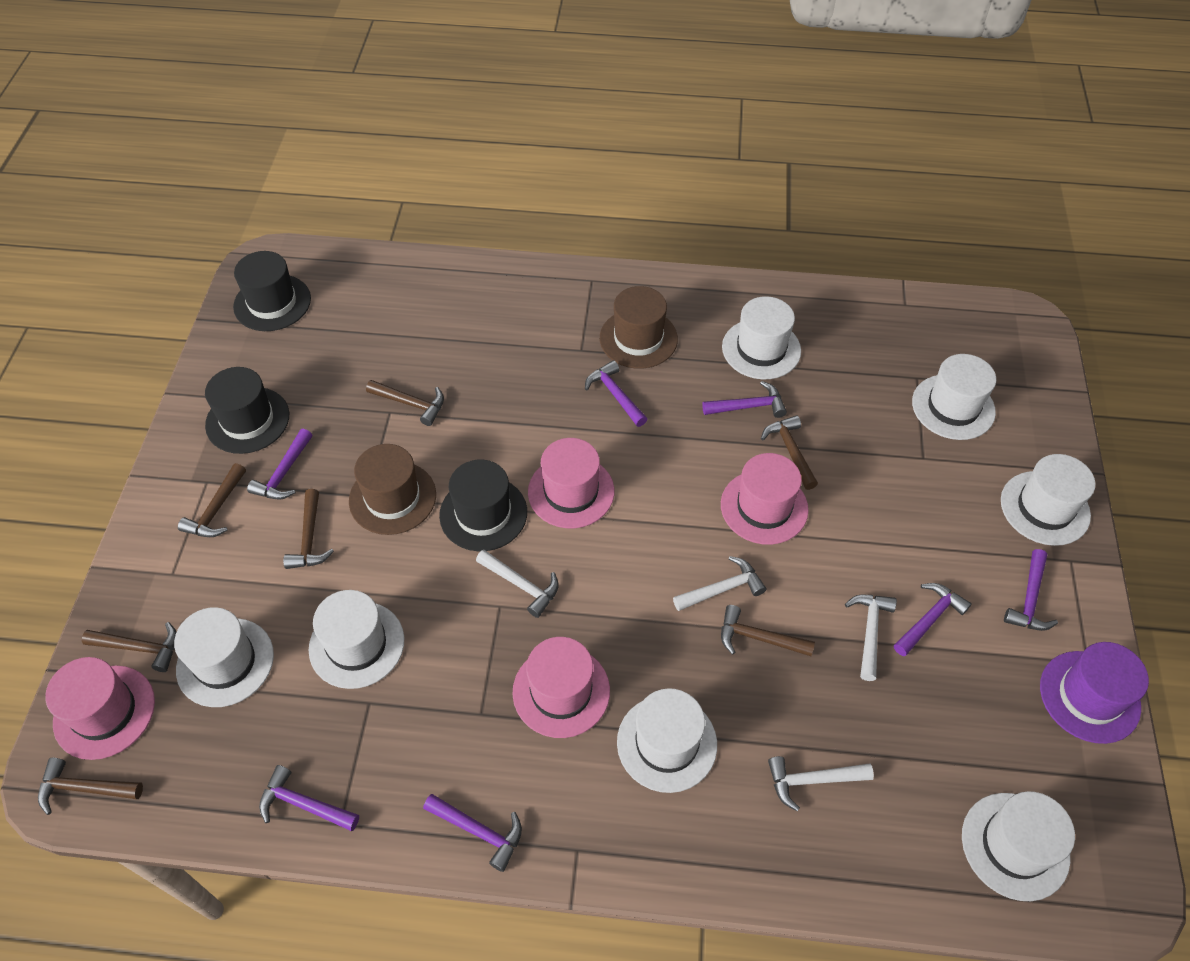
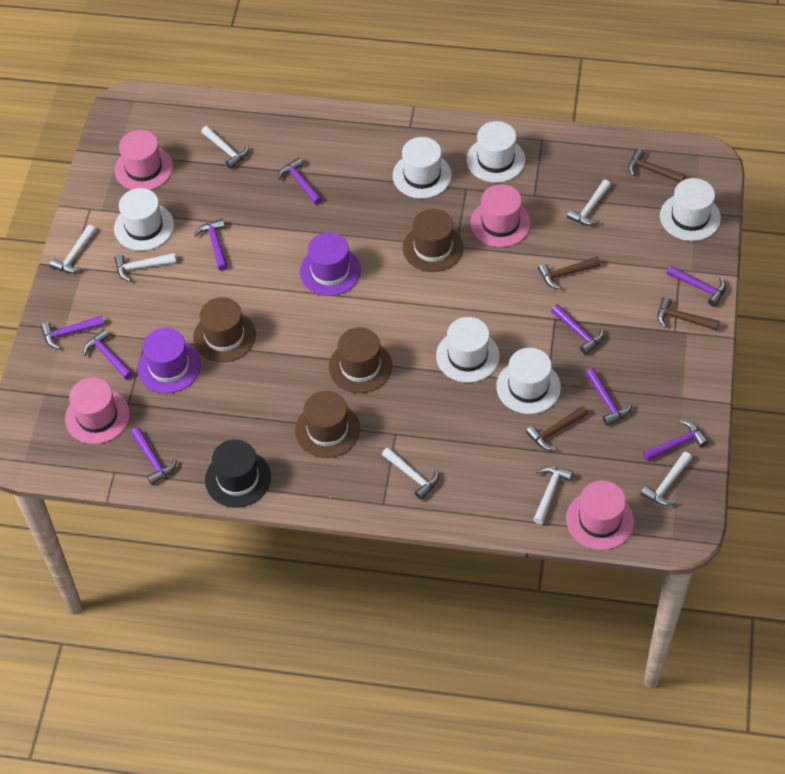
black hat: [205,367,289,454] [233,251,311,331] [439,459,527,551] = 3 -> [205,439,271,508] = 1
brown hammer: [38,758,143,815] [82,622,176,672] [178,463,246,537] [283,489,334,569] [366,380,444,426] [721,605,815,656] [761,415,818,490] = 7 -> [526,406,588,450] [538,257,600,289] [628,149,686,183] [657,297,719,331] = 4
brown hat: [349,444,436,535] [600,286,678,369] = 2 -> [193,297,256,362] [295,391,360,458] [329,327,392,393] [403,209,464,272] = 4
purple hammer: [247,429,312,500] [259,765,359,831] [423,794,522,872] [585,360,647,427] [702,381,787,418] [894,583,971,656] [1004,549,1058,631] = 7 -> [41,315,105,349] [83,329,133,380] [131,427,177,485] [195,219,228,271] [278,157,322,205] [551,304,604,355] [585,368,632,426] [643,420,709,461] [667,265,726,307] = 9
purple hat: [1040,642,1149,744] = 1 -> [137,328,201,393] [300,232,361,296] = 2
white hammer: [476,550,559,618] [673,556,766,611] [768,756,874,811] [845,595,897,681] = 4 -> [50,225,96,273] [115,253,176,282] [201,126,249,169] [382,447,439,500] [533,466,573,524] [567,180,611,226] [641,452,692,506] = 7
white hat: [174,607,274,707] [309,590,404,689] [617,688,717,793] [722,296,801,379] [912,354,996,440] [962,791,1075,901] [1001,454,1096,546] = 7 -> [114,188,174,251] [393,137,452,199] [436,317,500,383] [466,121,525,183] [496,348,561,414] [660,178,721,241] = 6

